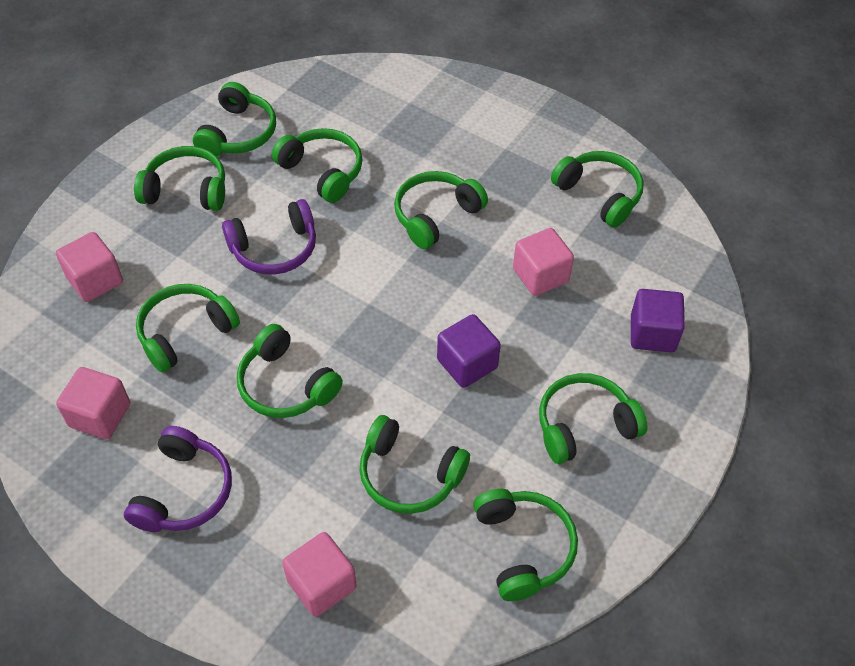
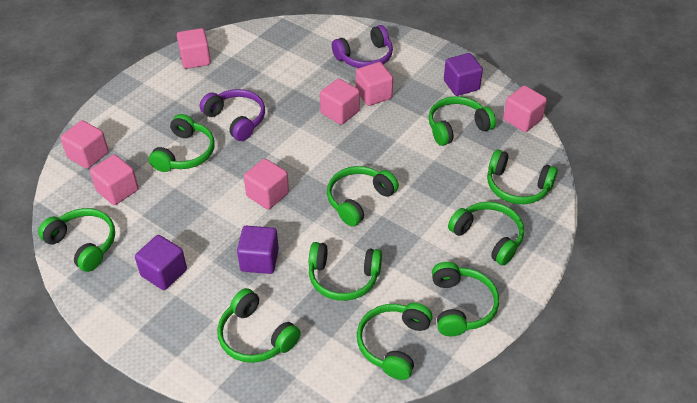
pink cube: [56,232,123,302] [56,367,130,439] [282,532,357,617] [513,228,574,296] = 4 -> [60,120,109,169] [90,154,139,205] [177,28,211,69] [244,159,289,209] [320,78,360,125] [356,62,393,106] [503,85,547,132] = 7
purple cube: [437,314,501,388] [631,289,685,352] = 2 -> [135,235,187,290] [237,226,279,274] [444,53,483,96] = 3

